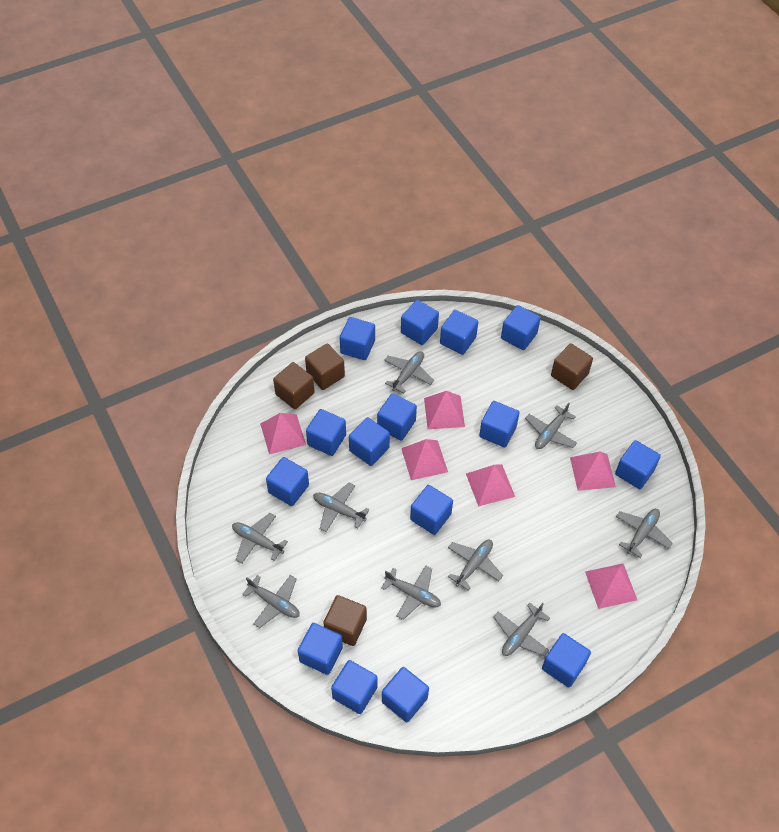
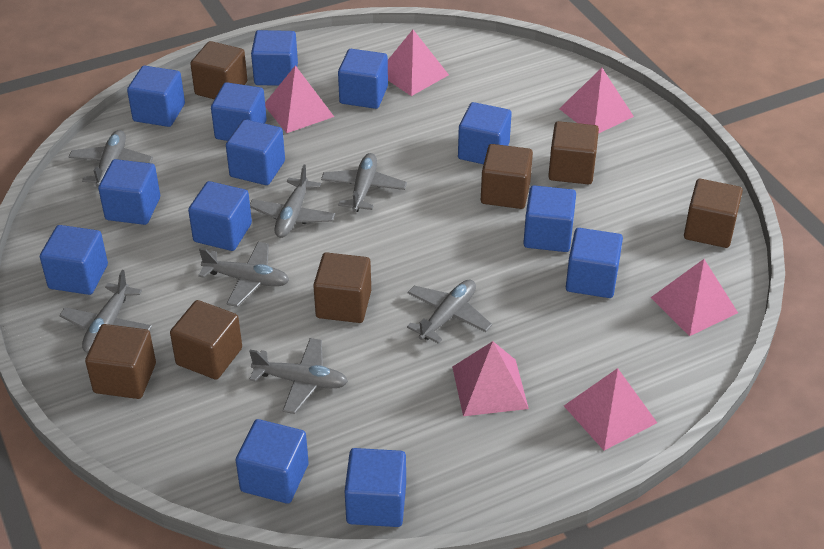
blue cube: [266,457,309,506] [298,623,343,675] [306,409,346,456] [331,660,378,714] [340,317,375,360] [349,417,390,466] [377,393,417,441] [382,667,429,722] [401,300,439,345] [410,485,453,535] [440,310,478,355] [479,401,520,447] [501,305,541,350] [542,633,591,687] [615,440,661,489] = 15 -> [40,225,108,295] [98,159,160,225] [127,66,185,127] [188,181,252,251] [211,82,267,141] [226,119,285,185] [236,419,309,504] [251,30,298,86] [338,49,388,109] [345,448,406,527] [458,102,512,164] [523,185,576,252] [566,228,623,298] = 13
brown cube: [273,362,315,409] [305,343,345,390] [323,595,367,646] [551,343,593,390] = 4 -> [85,324,156,399] [170,300,242,380] [190,41,248,99] [313,252,371,323] [481,144,533,209] [548,121,599,184] [684,179,743,248] = 7
grey plane: [232,513,288,564] [242,575,300,628] [313,483,370,532] [381,565,441,620] [384,351,434,394] [448,540,503,591] [493,603,550,657] [525,403,577,449] [616,509,673,558] = 9 -> [59,270,152,353] [69,130,153,187] [198,242,289,307] [249,338,348,414] [250,165,335,238] [321,153,407,212] [407,280,492,344] = 7

